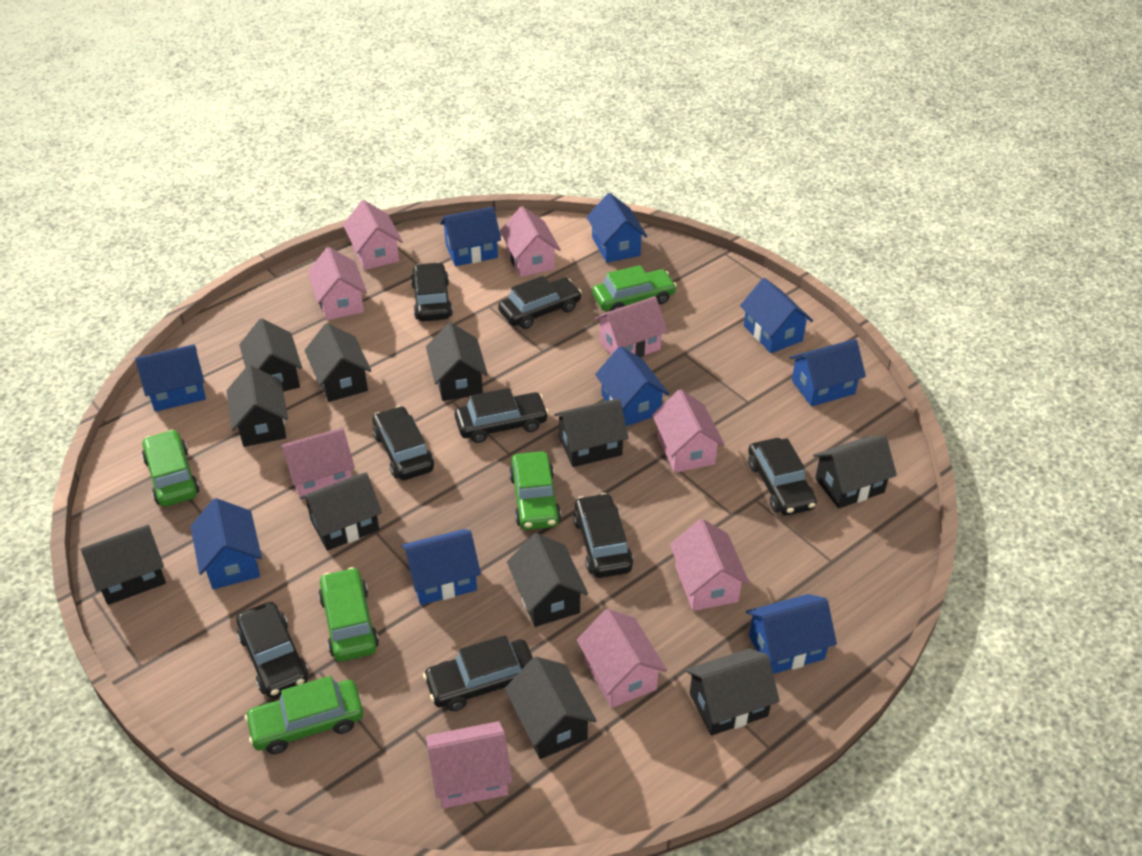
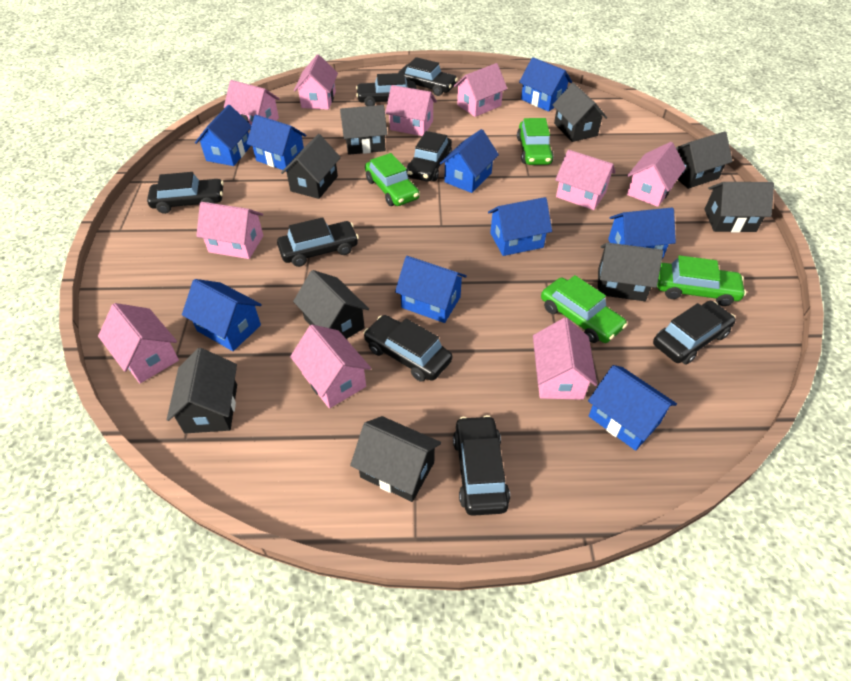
black house: [81,525,166,605] [226,365,288,447] [239,319,302,392] [300,472,382,551] [305,323,371,402] [426,322,488,401] [505,657,597,759] [507,533,588,627] [554,398,629,467] [685,648,780,736] [813,435,897,508] = 11 -> [167,348,237,433] [281,134,341,199] [293,270,369,339] [340,105,387,155] [350,416,441,502] [553,83,607,142] [598,243,663,301] [676,132,733,189] [704,182,774,233] = 9
green car: [142,430,200,507] [245,676,363,754] [318,567,379,662] [509,451,561,530] [592,265,677,311] = 5 -> [365,153,420,206] [517,118,554,165] [541,275,627,343] [657,255,746,306] = 4
pink house: [280,428,355,500] [307,247,367,320] [343,200,403,270] [426,721,513,808] [500,206,561,277] [577,609,667,708] [595,296,668,358] [652,390,725,473] [670,519,749,611] = 9 -> [98,303,179,383] [196,202,263,259] [224,80,280,126] [290,325,371,408] [294,54,338,110] [385,85,437,136] [454,63,507,117] [533,318,597,400] [555,150,615,210] [627,142,686,207] = 10

